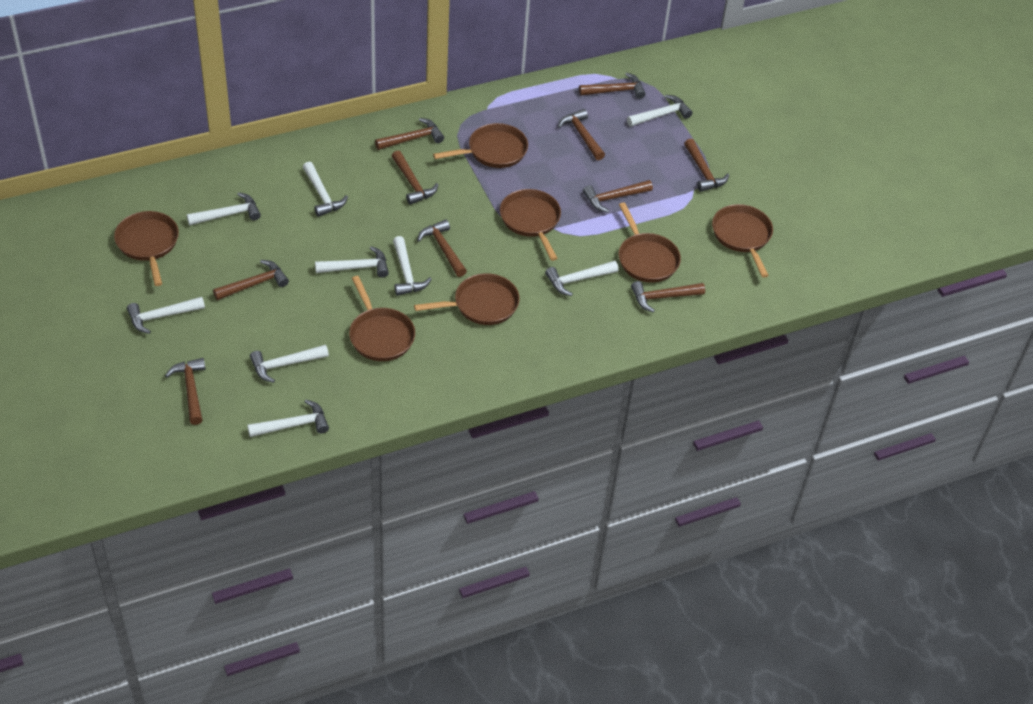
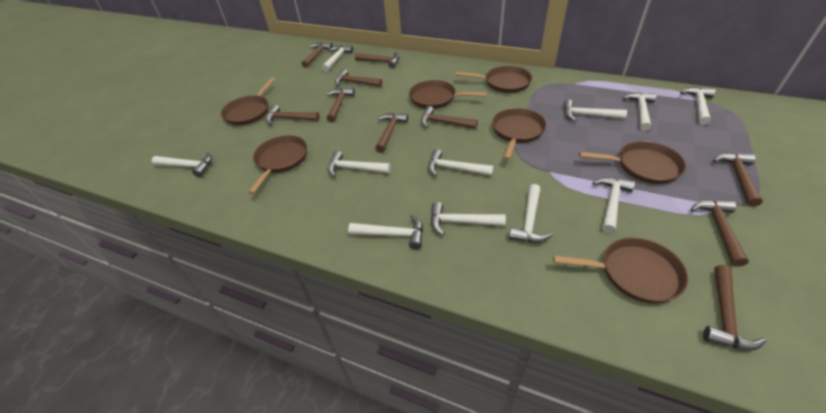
white hammer: [127,297,205,334] [187,192,261,225] [247,400,329,437] [250,345,329,383] [303,162,348,217] [315,246,389,277] [393,236,432,296] [545,261,619,296] [627,95,693,127] = 9 -> [152,152,212,177] [322,45,353,72] [328,151,391,177] [348,215,423,249] [428,149,494,177] [431,202,506,236] [509,184,553,243] [564,100,627,122] [592,177,635,234] [623,92,656,131] [680,87,716,125] = 11

